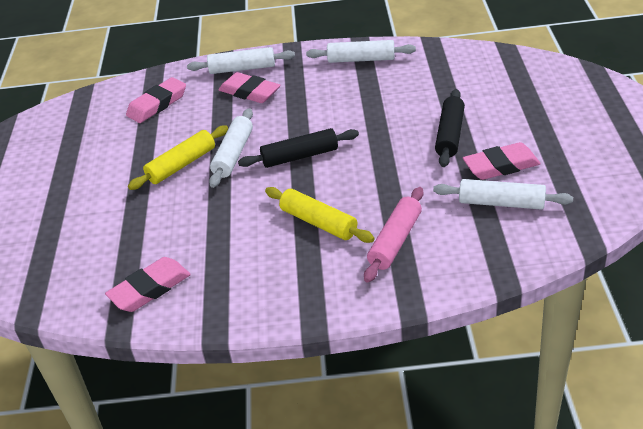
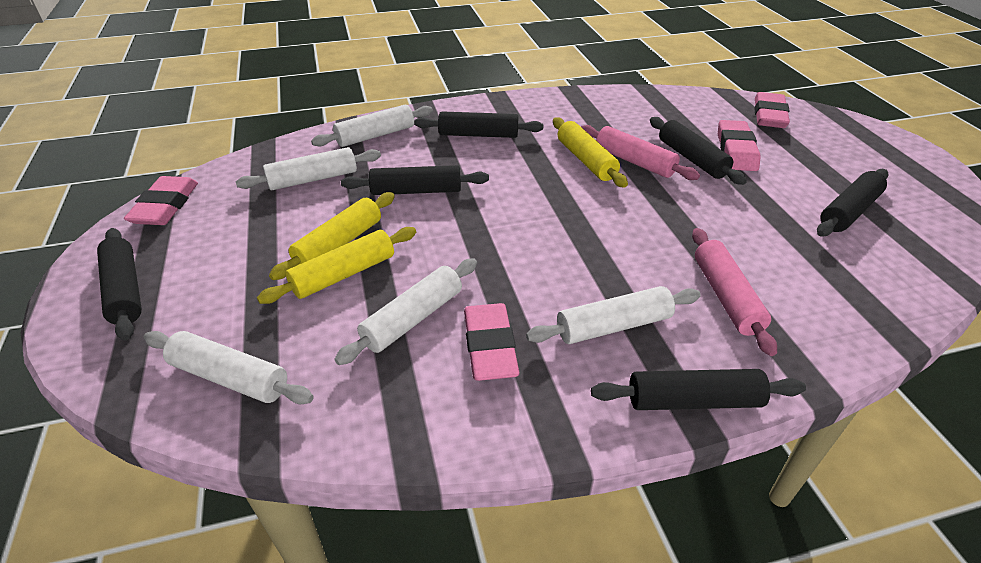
black rolling pin: [238,128,359,168] [435,89,465,167] = 2 -> [97,228,142,341] [341,165,489,195] [414,111,543,138] [591,369,806,410] [650,117,747,185] [817,169,888,236] = 6
pink rolling pin: [364,187,423,283] = 1 -> [581,125,700,180] [692,228,777,356] = 2
white rolling pin: [187,47,295,74] [209,108,253,188] [306,40,416,63] [433,179,573,210] = 4 -> [143,331,314,404] [236,147,381,190] [311,105,433,147] [334,258,477,365] [526,286,701,344] = 5
yellow rolling pin: [128,125,228,190] [265,187,375,243] = 2 -> [257,227,416,304] [269,192,395,280] [553,117,628,188] = 3

